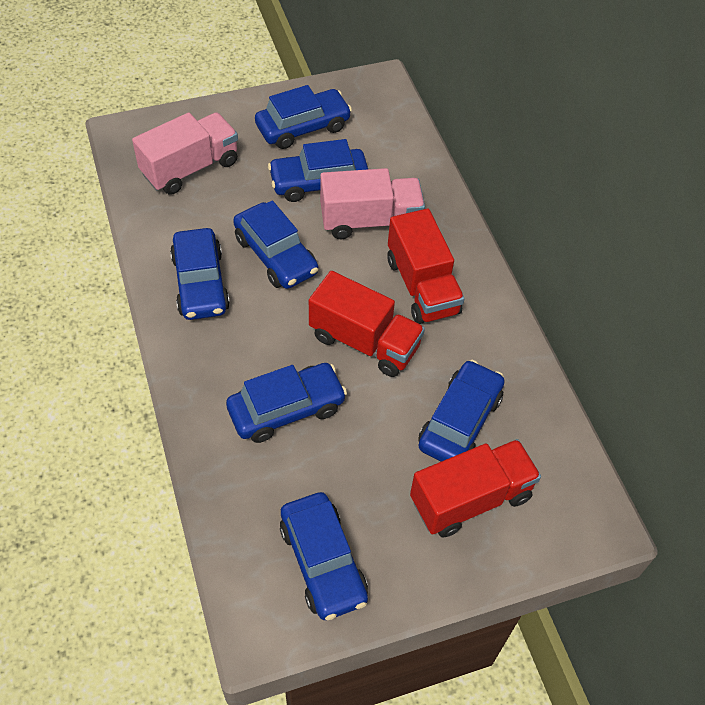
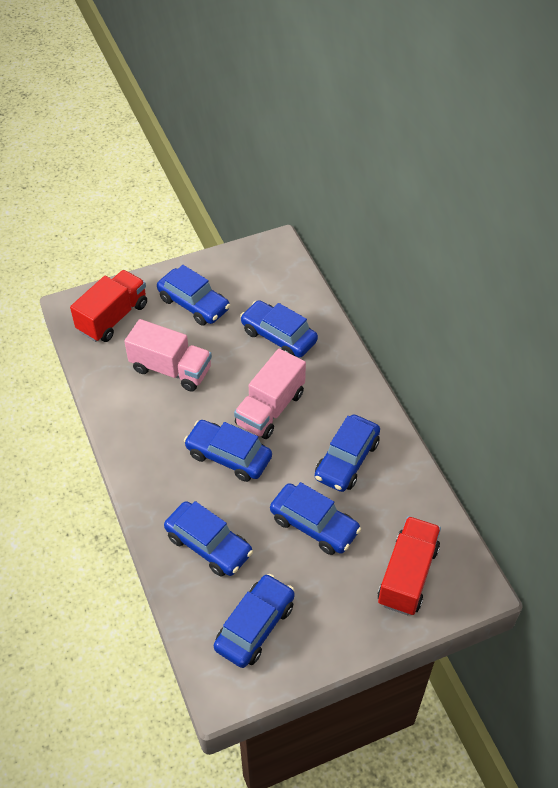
red truck: [309,271,425,377] [387,209,465,324] [410,439,541,538] = 3 -> [70,270,147,342] [378,516,441,615] = 2

